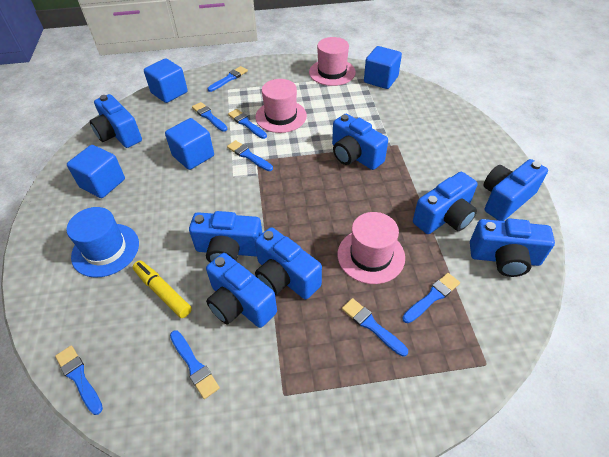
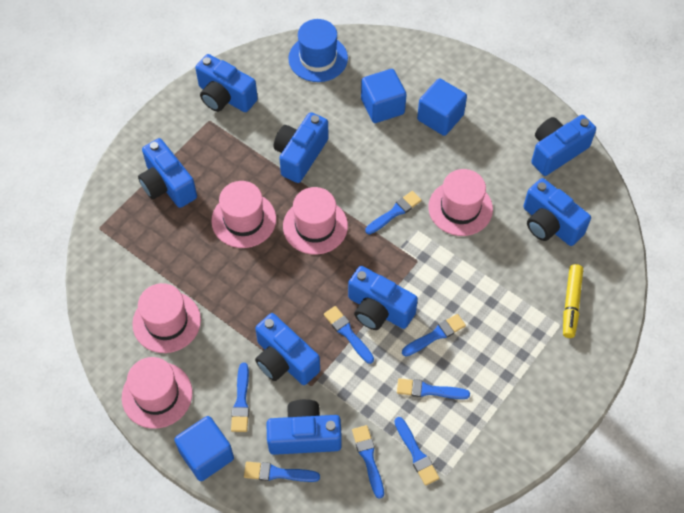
blue cube: [67,145,125,198] [144,58,188,103] [165,118,214,170] [364,46,402,89] = 4 -> [174,416,234,481] [361,69,407,123] [417,78,467,136] = 3
pink hat: [255,79,307,133] [309,37,356,86] [338,212,405,284] = 3 -> [122,357,192,429] [132,283,201,353] [211,181,276,248] [283,187,348,255] [428,169,493,236] = 5

